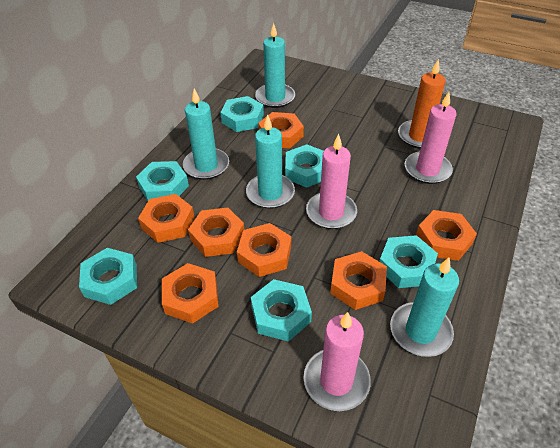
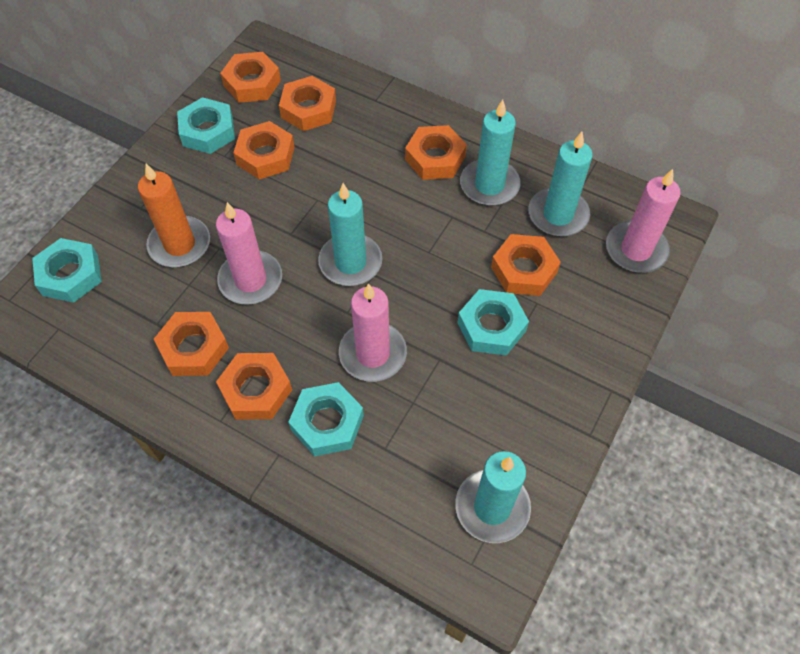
turquoise nut: [79,248,137,305] [136,161,189,201] [220,96,264,132] [251,279,312,342] [285,144,324,188] [379,235,438,288] = 6 -> [32,238,102,303] [177,97,235,154] [289,382,364,456] [458,289,529,356] = 4

